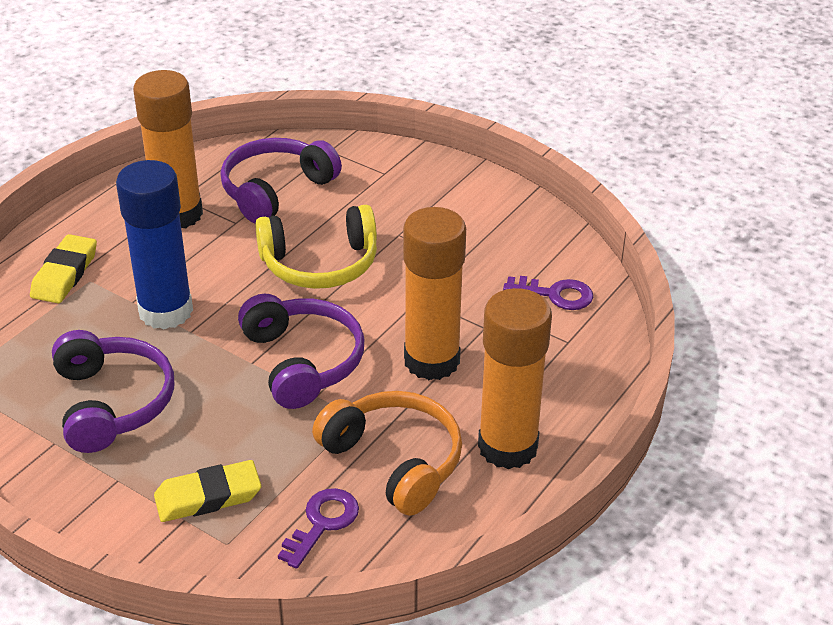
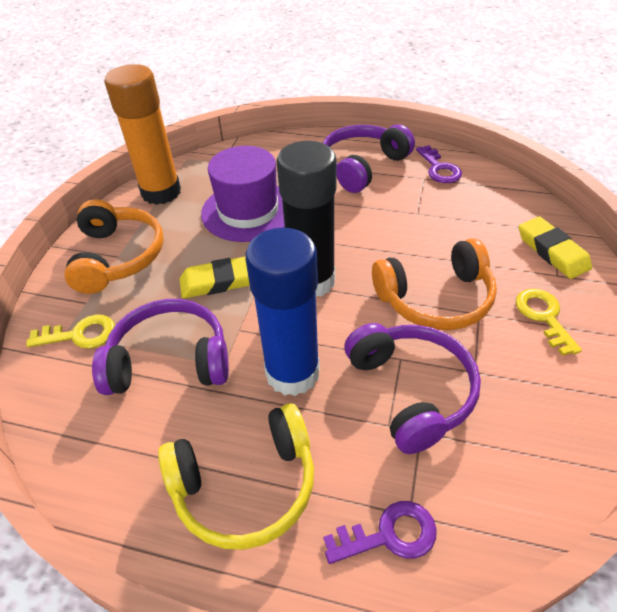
black glue stick: none = 0 -> [277,141,336,297] = 1
orange glue stick: [133,70,203,228] [403,207,466,380] [478,288,552,469] = 3 -> [104,64,181,205] = 1
orange headphones: [312,391,462,515] = 1 -> [64,199,164,294] [372,238,497,330] = 2
purple hat: none = 0 -> [201,146,285,242] = 1
yellow key: none = 0 -> [26,314,115,349] [516,289,582,356] = 2

